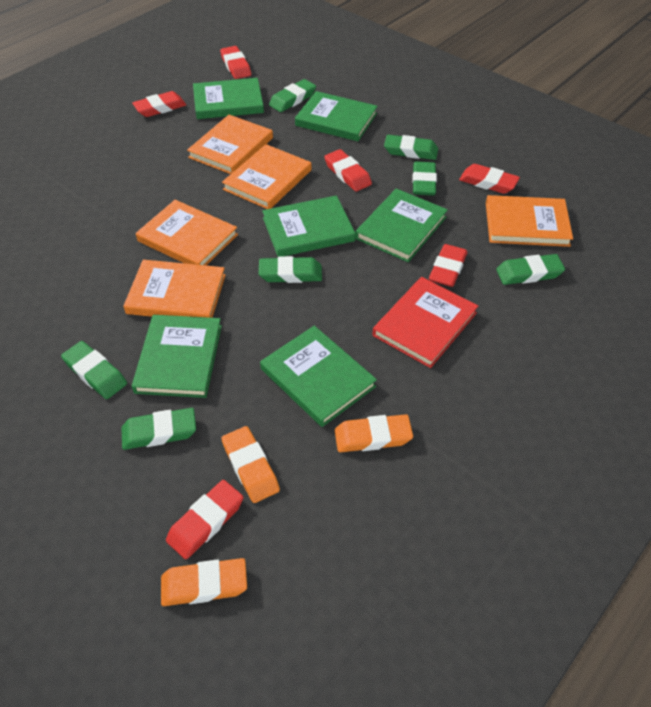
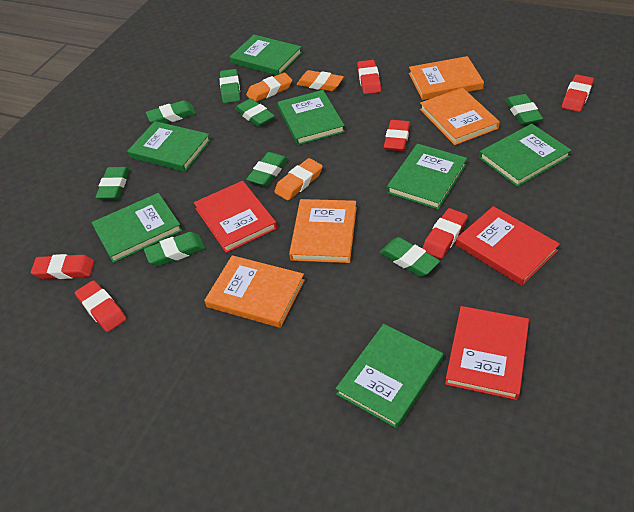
green book: [132,315,222,398] [193,78,264,119] [260,326,377,427] [262,195,356,257] [295,91,378,141] [355,189,448,262] = 6 -> [92,193,182,263] [127,121,211,172] [230,35,302,75] [278,90,345,145] [336,324,443,429] [387,144,467,210] [479,124,572,187] = 7
green eraser: [61,341,127,399] [121,408,196,450] [259,256,322,283] [269,79,316,112] [384,135,438,160] [412,161,437,196] [496,254,565,285] = 7 -> [96,167,129,199] [144,232,205,266] [146,100,196,124] [220,69,240,103] [235,98,275,127] [246,152,288,186] [380,237,440,277] [505,94,543,125] = 8
orange book: [123,260,226,318] [136,200,238,265] [187,115,273,174] [222,144,312,209] [486,195,573,247] = 5 -> [204,255,305,328] [289,199,357,263] [409,56,484,100] [420,88,500,145] = 4
red book: [372,277,478,368] = 1 -> [194,181,277,253] [445,306,529,400] [456,206,560,286] = 3

